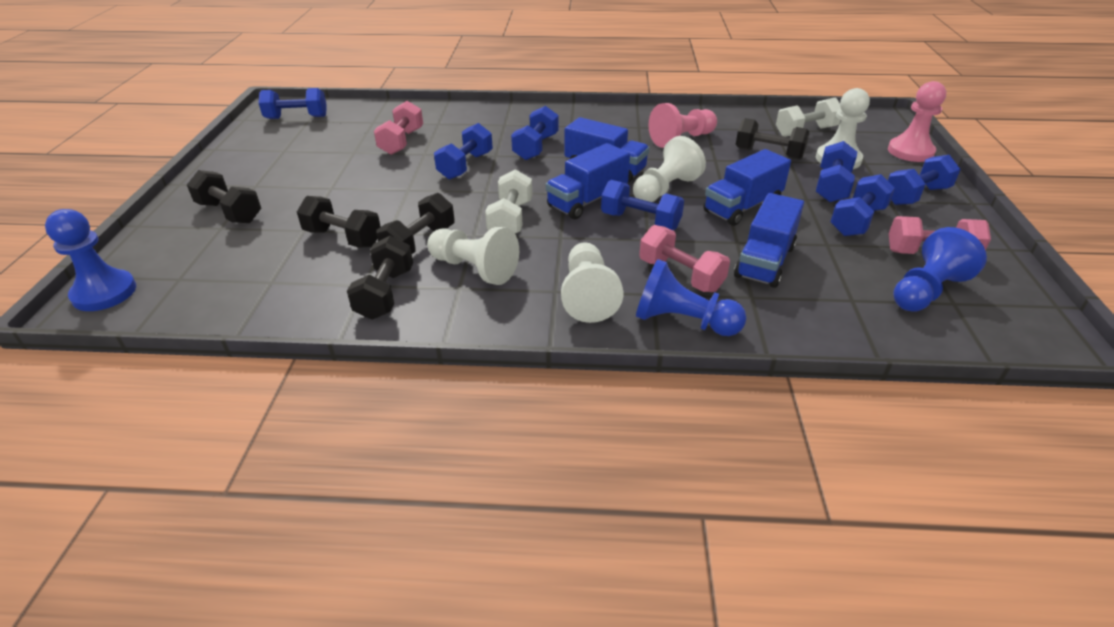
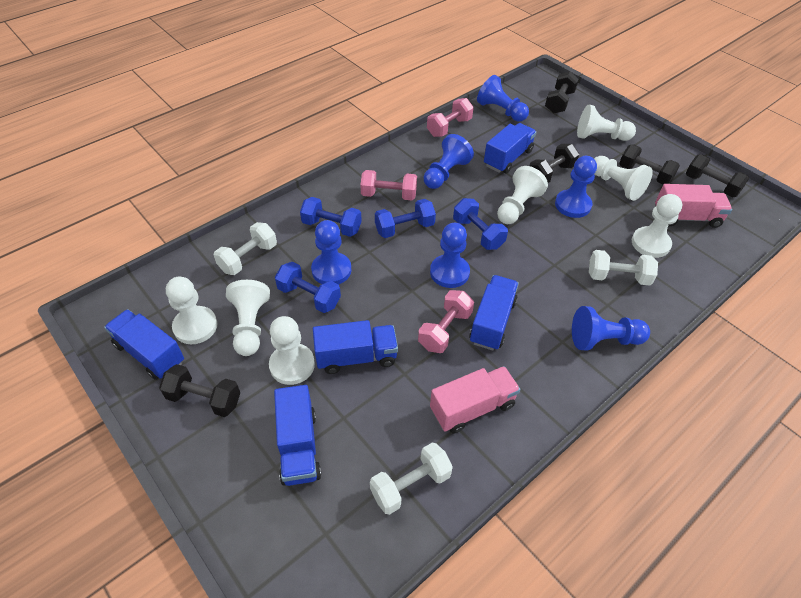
blue dumbbell: [259,88,327,119] [434,123,493,179] [511,106,559,160] [601,180,684,230] [816,141,857,202] [831,174,895,236] [888,155,961,205] = 7 -> [275,262,341,313] [300,197,362,237] [375,199,436,238] [453,198,508,250] = 4
blue pawn: [45,209,136,311] [636,259,746,336] [893,227,987,312] = 3 -> [311,220,352,284] [424,134,474,189] [430,223,470,288] [477,75,529,122] [555,156,597,218] [572,306,650,351] = 6
blue truck: [546,143,630,219] [565,117,650,182] [703,149,791,226] [734,193,804,288] = 4 -> [104,309,184,380] [274,385,321,486] [313,320,398,374] [469,275,519,351] [484,123,536,173] = 5
pink pawn: [648,103,717,148] [888,81,946,162] = 2 -> none = 0
pink truck: none = 0 -> [430,366,520,434] [655,184,732,228] = 2
white dumbbell: [485,169,532,234] [776,97,841,137] = 2 -> [214,222,277,275] [370,442,453,515] [589,250,658,286] = 3
white pawn: [427,227,519,285] [561,242,624,323] [633,136,706,202] [816,88,870,169] = 4 -> [166,277,218,344] [226,280,270,356] [269,316,315,385] [497,166,548,224] [577,105,636,141] [594,156,653,201] [632,194,682,258] = 7

